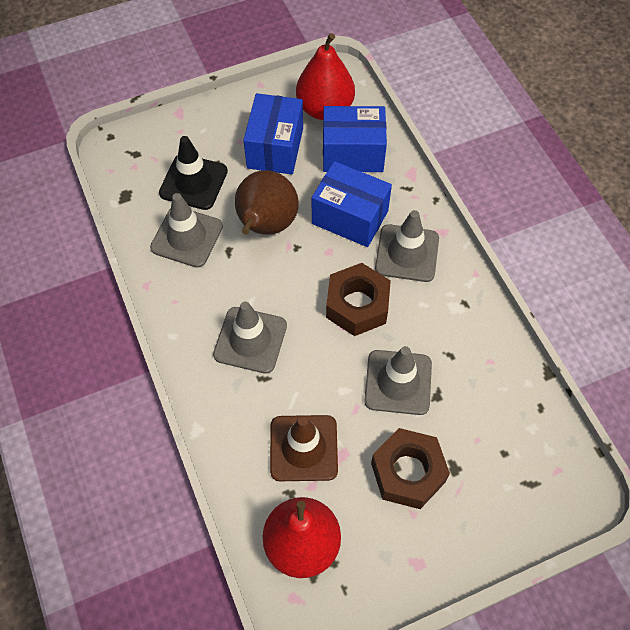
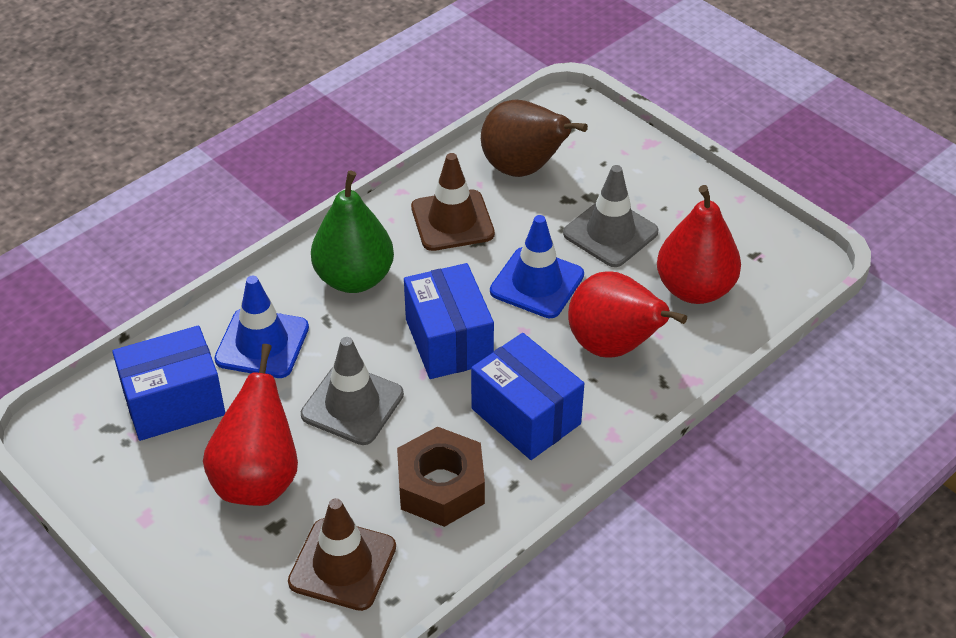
black traffic cone: [159,136,228,210] = 1 -> none = 0
blue traffic cone: none = 0 -> [214,276,309,378] [490,215,584,318] = 2
brown nut: [326,263,391,336] [371,428,450,509] = 2 -> [397,426,485,527] = 1
brown traffic cone: [270,415,338,481] = 1 -> [288,498,396,611] [411,153,495,251] = 2
green pear: none = 0 -> [311,171,394,293] = 1
grey traffic cone: [150,193,223,268] [213,301,287,374] [364,346,432,415] [375,210,439,282] = 4 -> [301,337,404,445] [563,165,659,267] = 2
red pear: [263,497,341,578] [296,33,355,120] = 2 -> [203,344,298,506] [568,271,687,358] [657,185,741,304] = 3

